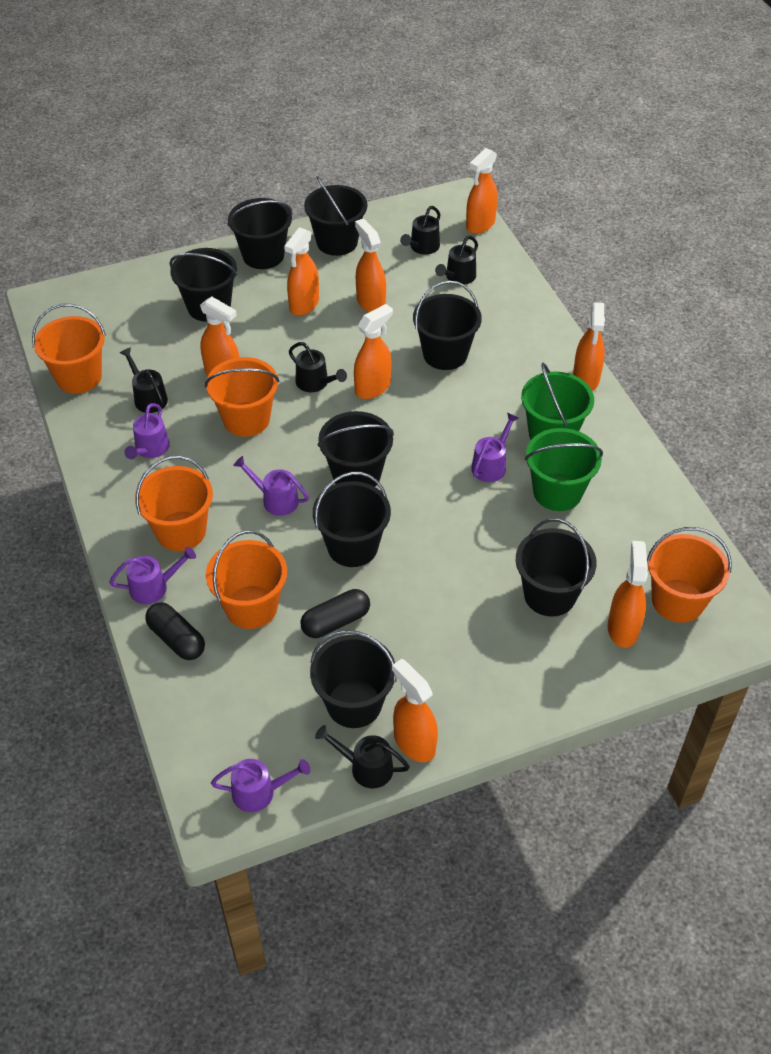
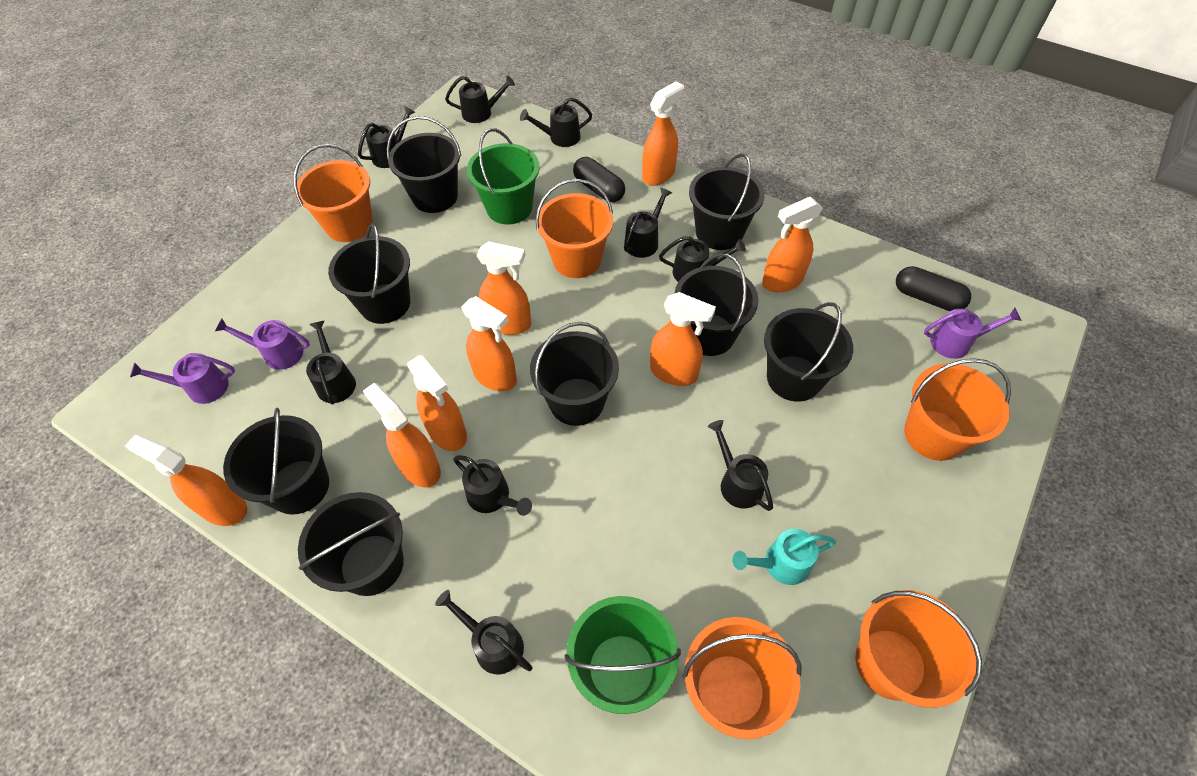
black watering can: [120,347,168,413] [289,342,347,392] [315,725,410,788] [400,206,440,255] [435,236,478,285] = 5 -> [306,321,356,405] [358,106,415,168] [435,590,532,675] [445,76,515,123] [453,455,532,516] [520,97,592,147] [624,187,672,258] [659,236,746,282] [708,420,773,511] = 9
purple watering can: [109,547,196,604] [124,403,170,459] [211,759,310,812] [233,456,309,516] [471,413,519,482] = 5 -> [130,353,235,404] [215,318,310,370] [924,308,1022,359] = 3
turquoise watering can: none = 0 -> [732,529,836,585] = 1

